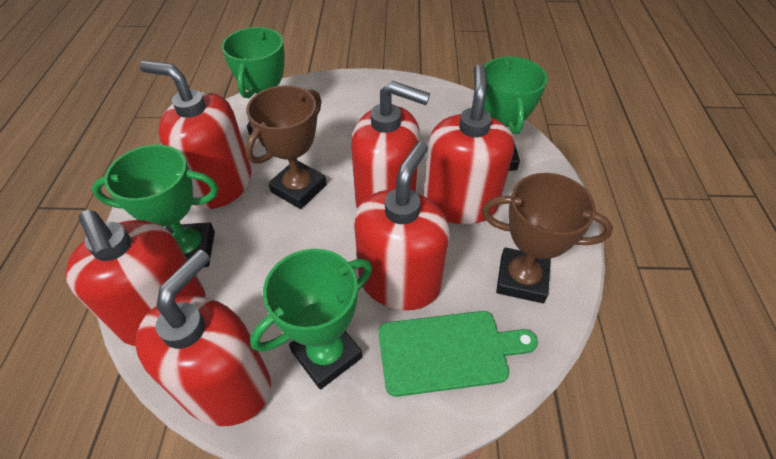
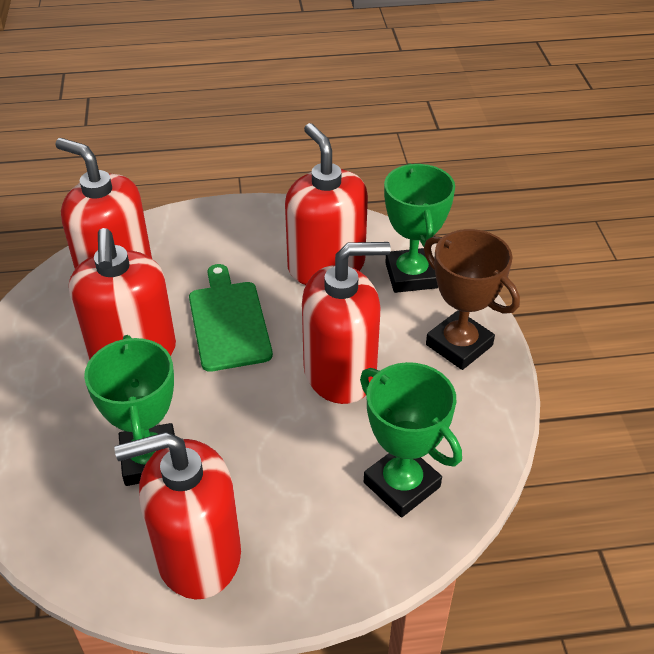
brown trophy: [245,85,327,209] [482,173,613,303] = 2 -> [424,229,520,370] = 1
green trophy: [92,144,218,267] [222,27,285,135] [250,249,372,389] [484,56,548,171] = 4 -> [84,335,175,486] [360,362,462,517] [384,163,455,293] = 3
red soap dispenser: [65,210,205,346] [135,250,271,426] [140,61,251,209] [351,81,430,209] [354,142,450,310] [424,64,514,224] = 6 -> [55,138,152,269] [69,228,176,360] [114,432,241,600] [285,123,368,285] [302,242,391,404] = 5

